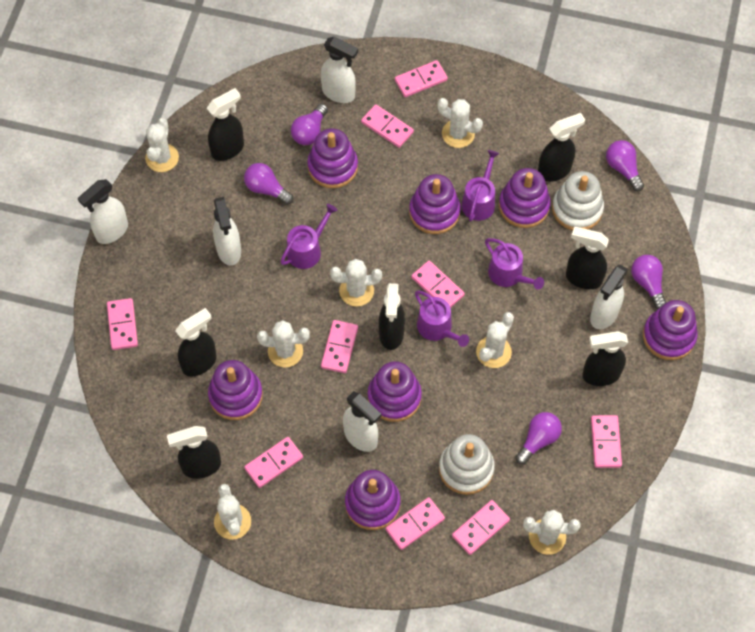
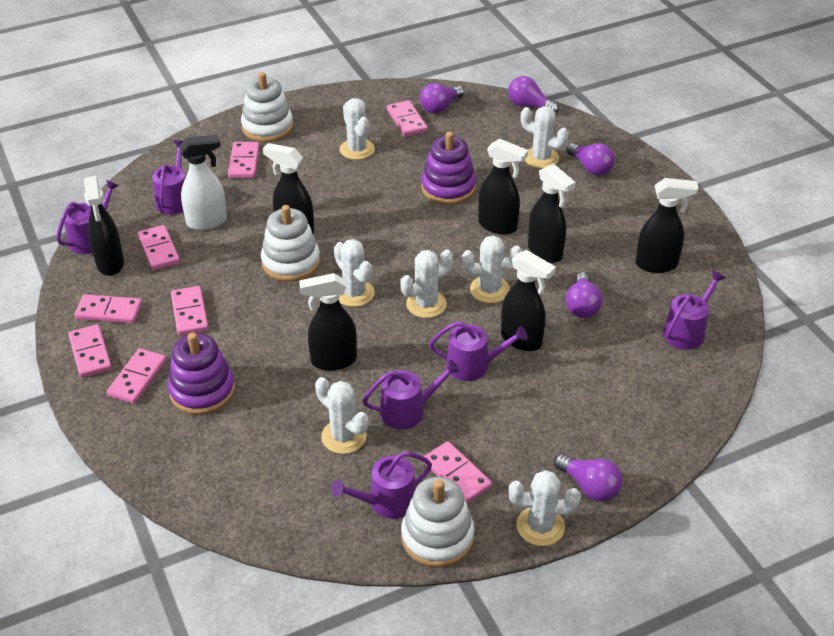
pink domino: [107,298,138,350] [244,437,303,488] [321,320,358,373] [361,104,414,148] [385,497,445,550] [395,60,448,97] [411,260,465,308] [452,500,510,555] [591,415,622,468] = 9 -> [68,324,112,378] [75,294,142,323] [107,348,166,404] [138,225,180,270] [171,286,208,336] [228,142,259,178] [387,100,428,137] [423,441,492,503] = 8
purple stacking toy: [208,360,263,420] [307,128,358,188] [345,470,401,530] [368,361,422,422] [409,174,461,234] [499,168,550,228] [643,300,698,360] = 7 -> [168,332,235,415] [421,132,476,205] = 2
purple watering can: [280,204,338,269] [415,290,469,347] [461,150,499,221] [485,238,544,290] = 4 -> [56,180,119,254] [152,140,186,215] [331,452,432,519] [362,360,460,429] [429,321,528,381] [663,270,726,350] = 6
white spray bottle: [78,179,128,244] [213,197,241,265] [321,36,358,103] [343,391,382,452] [590,265,628,329] = 5 -> [179,135,227,230] = 1
white stacking toy: [439,434,495,495] [552,171,604,231] = 2 -> [241,72,293,142] [261,205,320,282] [401,477,475,568] = 3

